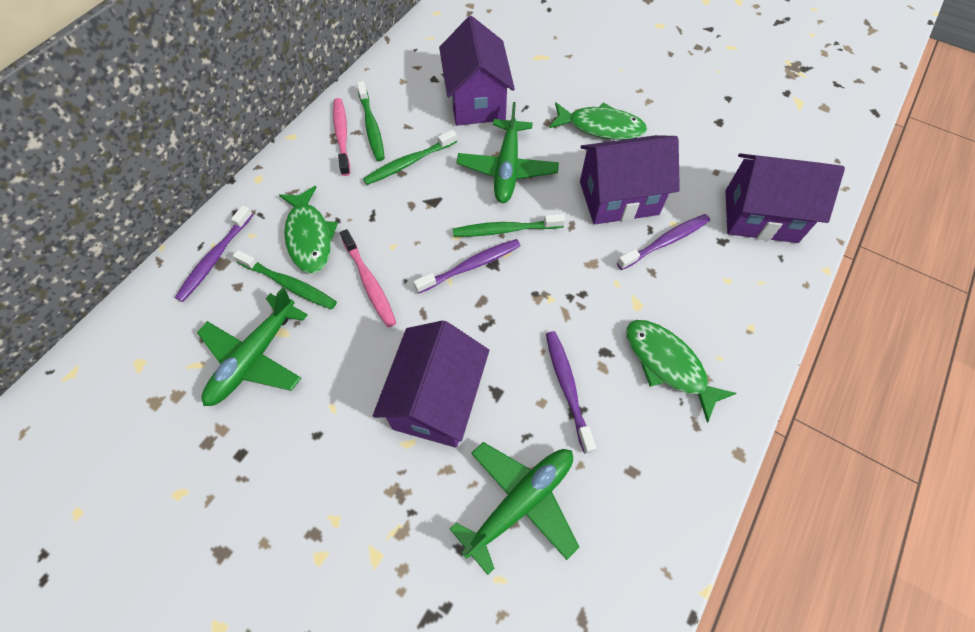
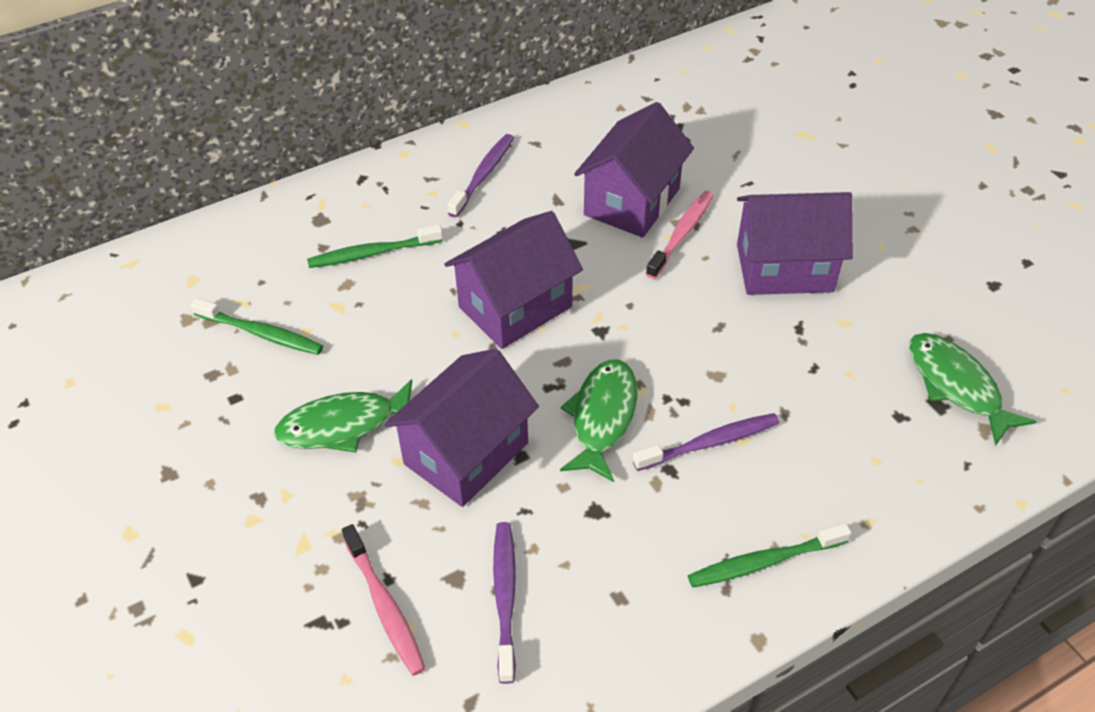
green plane: [197,287,308,406] [450,442,579,575] [456,102,559,203] = 3 -> none = 0
green toothbrush: [233,250,337,309] [357,81,385,161] [363,130,457,185] [453,214,565,237] = 4 -> [191,298,323,355] [307,224,443,268] [688,523,851,588] = 3
purple toothbrush: [175,205,253,302] [413,239,521,294] [546,331,596,454] [617,214,710,270] = 4 -> [447,134,514,217] [493,522,516,684] [633,413,779,471] = 3

